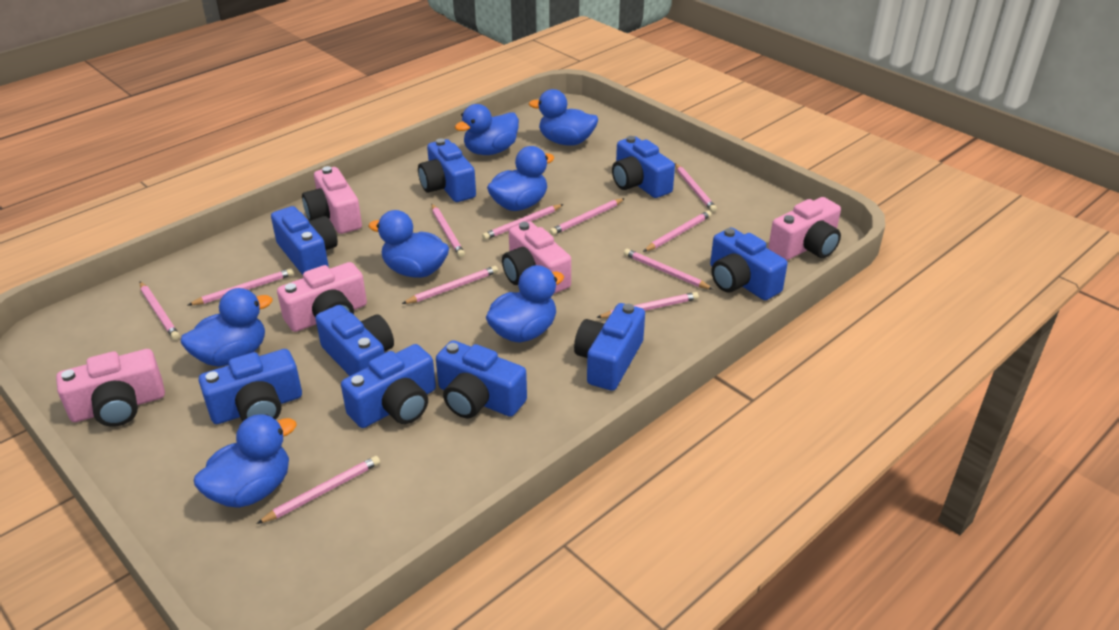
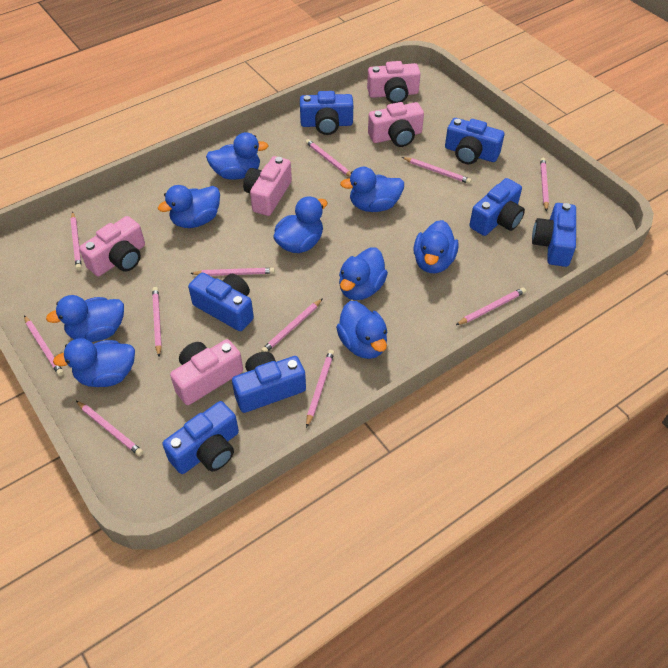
blue camera: [199,349,302,424] [271,206,338,275] [315,305,394,376] [341,344,436,428] [418,139,476,202] [436,340,527,418] [574,303,645,391] [612,136,675,198] [710,227,788,300] = 9 -> [162,401,239,474] [188,272,254,331] [232,352,306,413] [300,91,353,135] [445,118,504,164] [469,178,525,236] [532,203,576,267] = 7
blue duck: [181,288,273,367] [194,414,297,508] [368,210,449,278] [455,104,519,155] [486,265,564,343] [487,146,554,211] [529,89,598,146] = 7 -> [46,295,124,342] [53,338,135,387] [158,185,220,228] [206,132,269,180] [274,196,328,253] [336,301,387,359] [339,248,388,300] [340,167,404,212] [413,220,459,273] = 9

